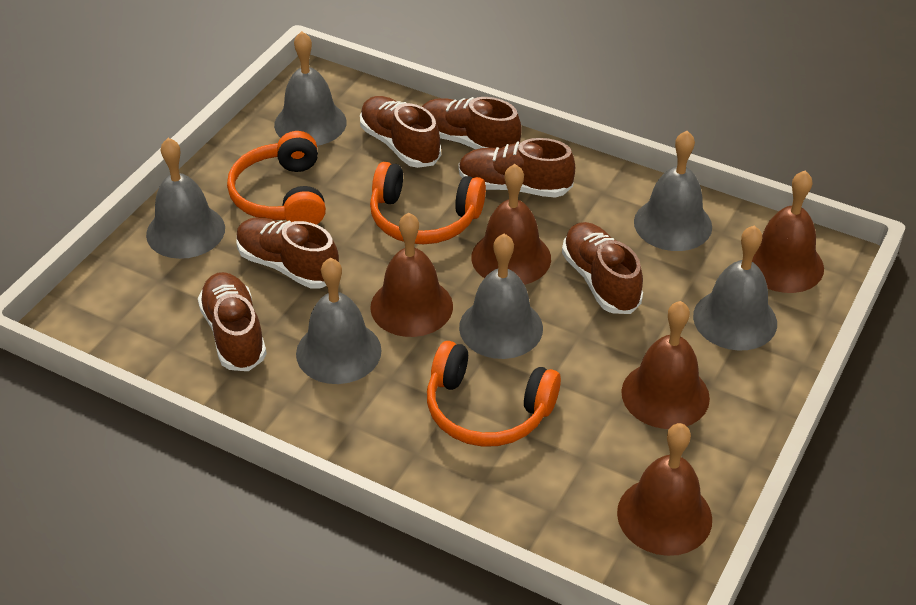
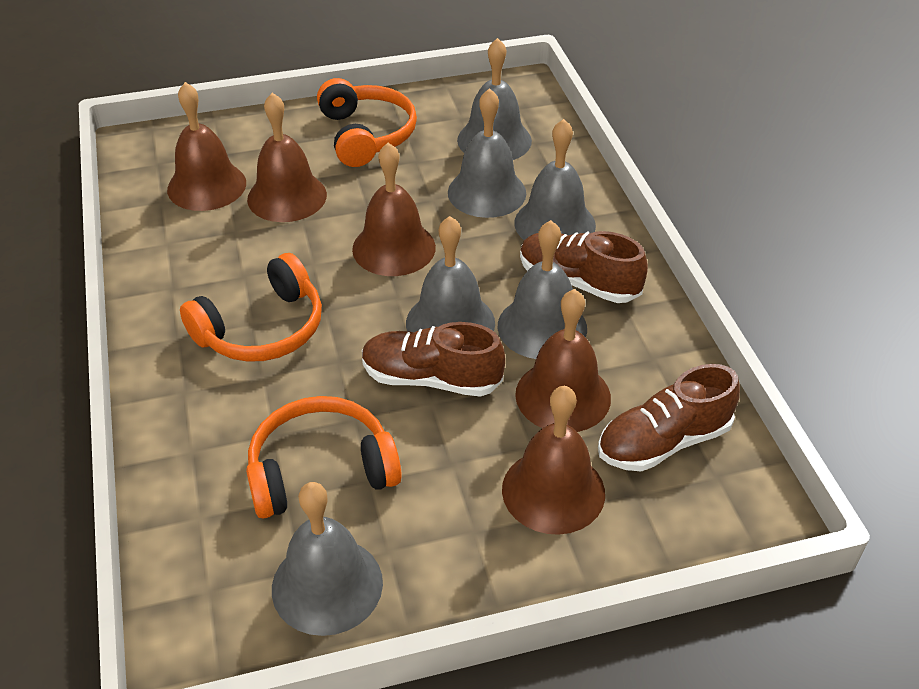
brown shoe: [198,272,267,371] [236,217,339,289] [360,96,441,168] [422,97,522,149] [459,138,575,198] [562,222,643,314] = 6 -> [362,322,505,397] [520,231,648,303] [598,364,740,471] = 3

